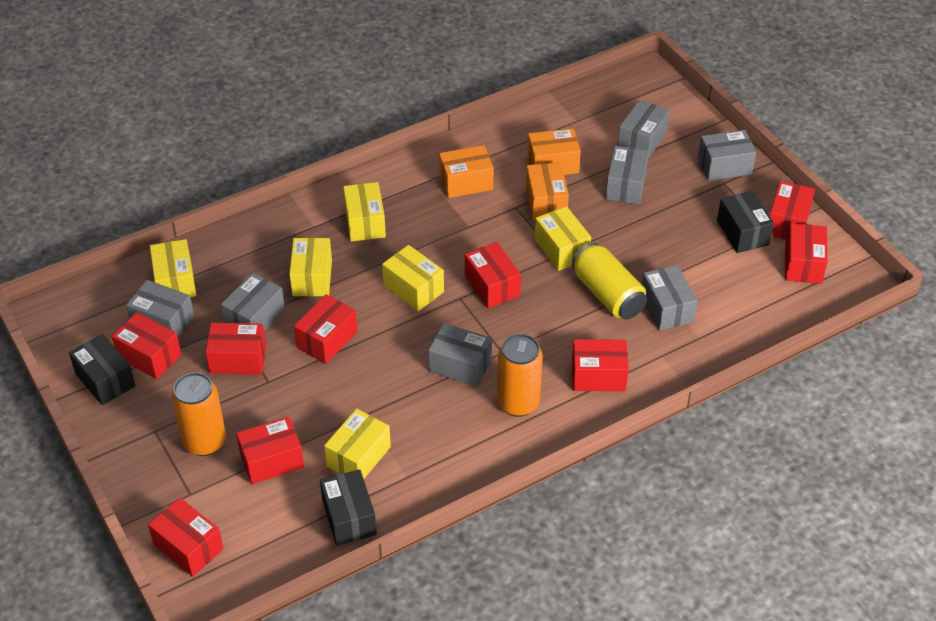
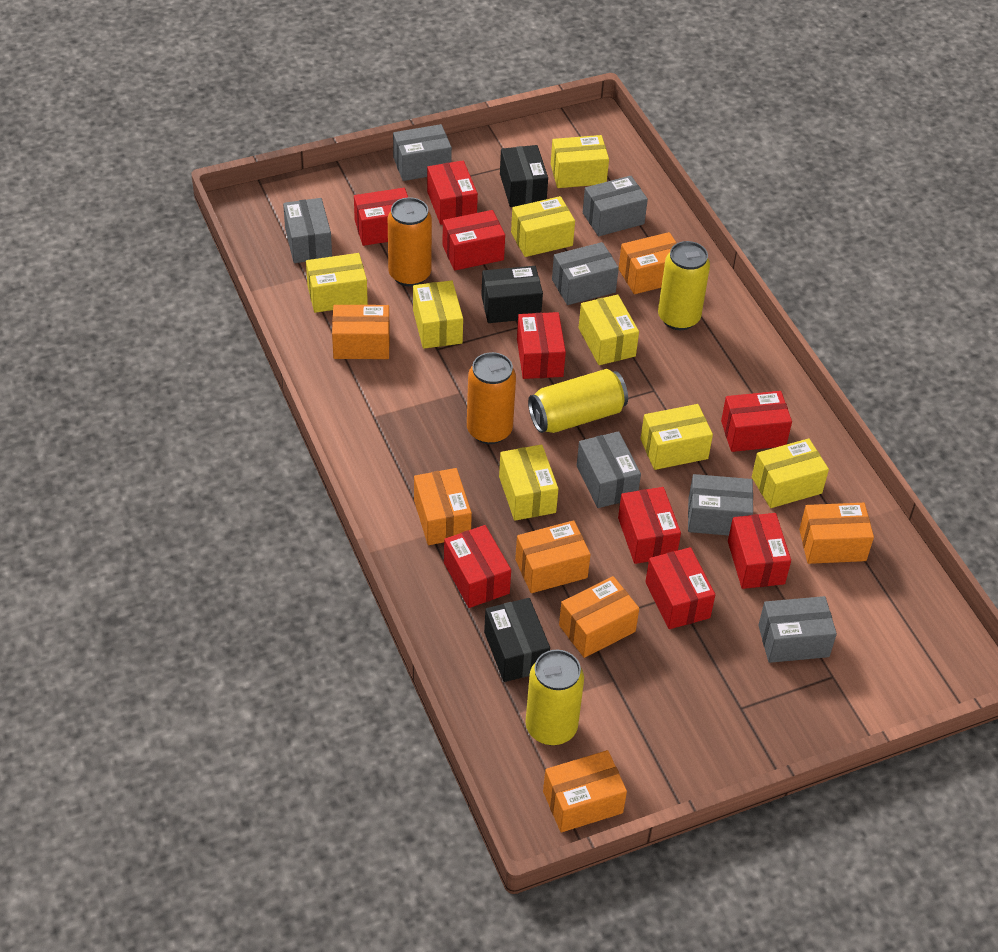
orange box: [439,145,494,198] [526,162,569,220] [527,128,581,175] = 3 -> [332,305,390,359] [414,468,472,545] [515,520,591,593] [543,750,627,832] [559,576,639,658] [619,232,677,294] [799,503,874,564] = 7
yellow box: [150,239,196,297] [289,238,332,296] [324,409,391,479] [343,182,386,242] [382,245,444,311] [535,206,591,271] = 6 -> [306,253,368,313] [413,280,463,349] [499,444,558,521] [511,196,575,257] [551,135,609,188] [579,294,639,365] [641,404,713,470] [752,438,829,508] = 8
yellow can: [572,243,647,319] = 1 -> [525,650,584,745] [528,369,628,433] [658,241,710,330] = 3

